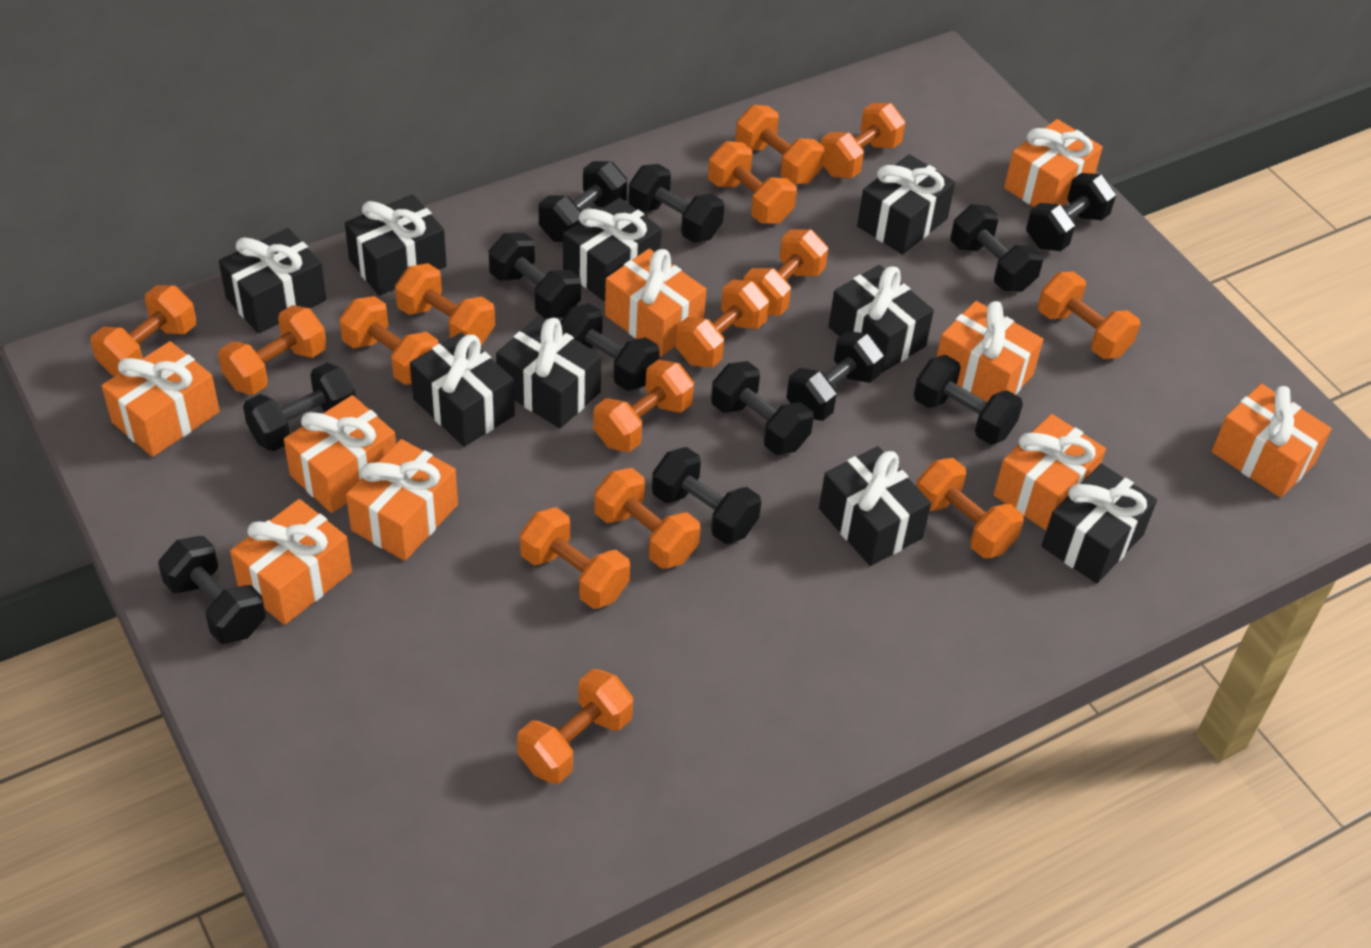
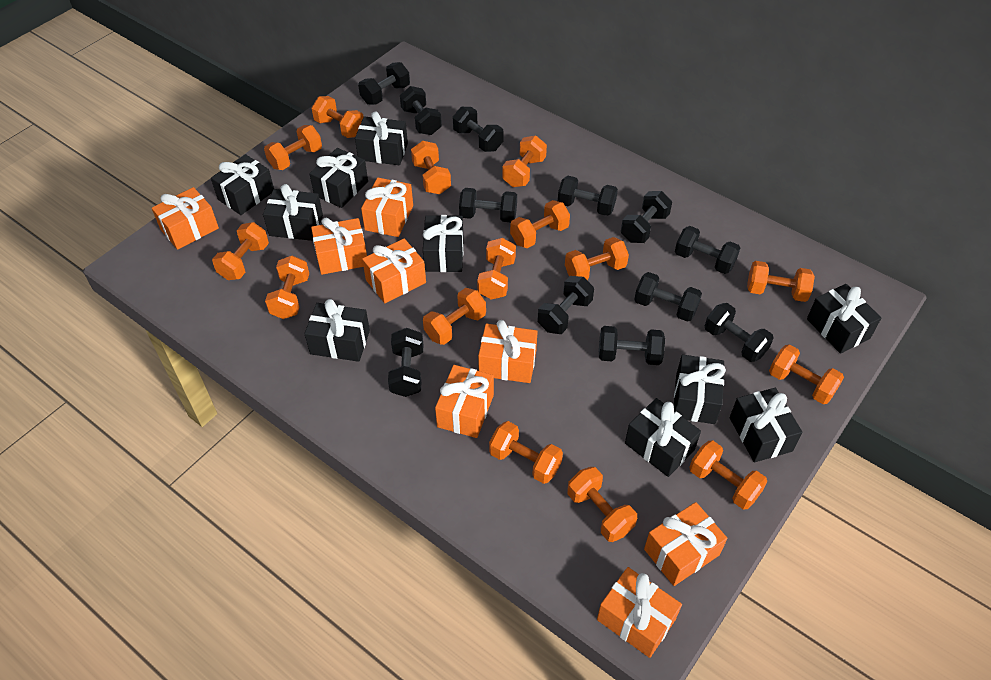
black gift: [219,228,326,333] [345,194,447,296] [410,332,515,447] [496,317,602,429] [563,198,662,301] [819,446,931,566] [829,265,934,373] [857,154,955,255] [1042,464,1157,584] = 9 -> [211,154,274,215] [263,184,323,241] [304,299,370,362] [309,148,368,208] [355,111,408,165] [423,215,464,272] [625,398,701,477] [674,355,726,424] [729,388,803,462] [807,284,881,354] = 10
orange gift: [101,341,220,457] [230,499,352,625] [284,395,396,513] [346,439,458,561] [605,249,706,356] [937,301,1043,402] [993,414,1106,530] [1004,119,1103,207] [1212,384,1332,498] = 9 -> [152,187,219,250] [311,218,367,275] [361,178,413,237] [362,239,426,303] [435,365,494,438] [478,320,538,383] [597,567,682,658] [644,502,727,586] = 8

